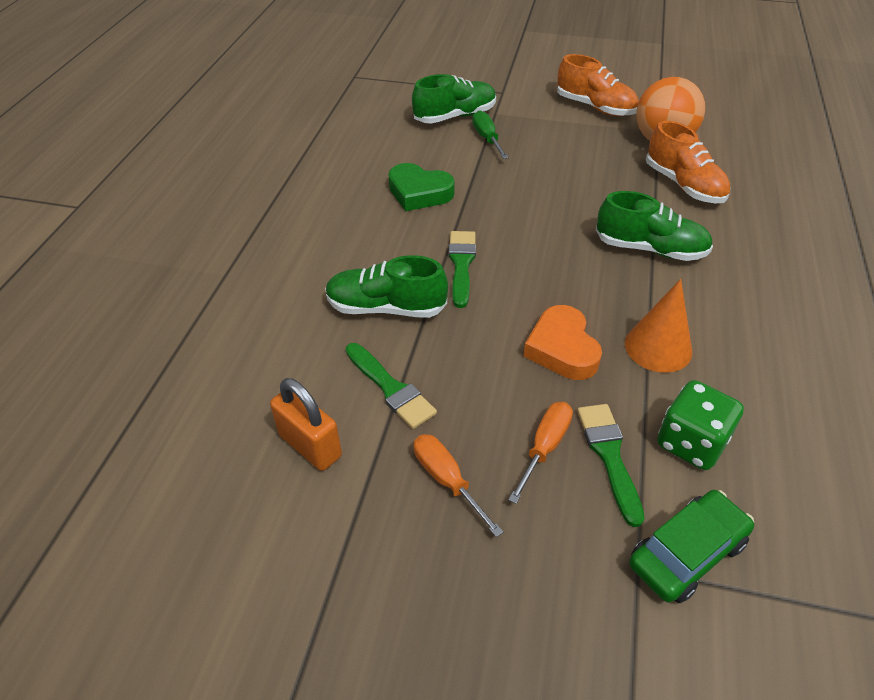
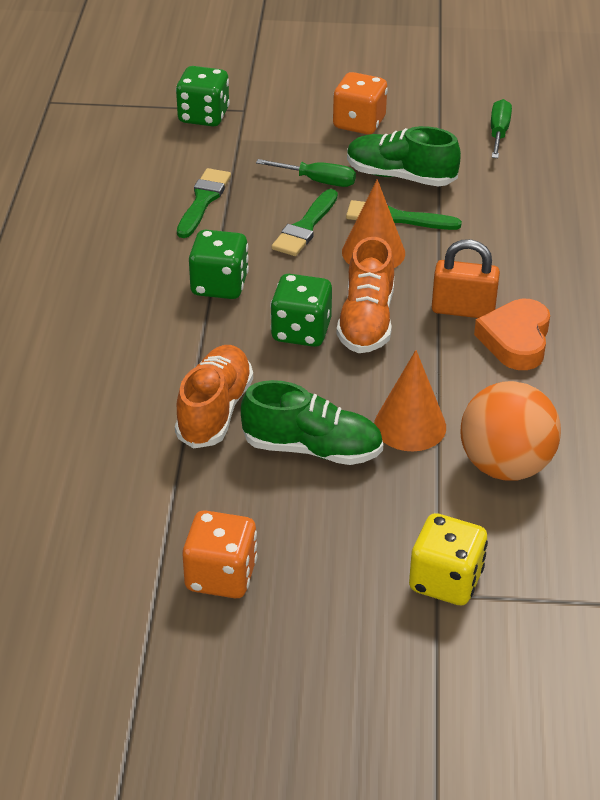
green car: [629,490,754,603] = 1 -> none = 0
green dice: [657,380,744,470] = 1 -> [176,66,230,126] [189,230,249,299] [270,274,332,347] = 3
green heart: [388,163,455,211] = 1 -> none = 0
green screwdriver: [472,110,509,159] = 1 -> [256,159,356,187] [491,99,512,158] = 2
green shoe: [325,255,448,318] [412,74,496,124] [596,191,713,261] = 3 -> [241,380,383,465] [347,126,461,187] = 2
orange cone: [625,279,692,373] = 1 -> [342,179,405,268] [374,350,446,451] = 2
orange dice: none = 0 -> [182,510,258,598] [333,72,388,135] = 2
orange screwdriver: [414,434,503,537] [508,402,573,504] = 2 -> none = 0
yellow dice: none = 0 -> [409,513,488,606] = 1

